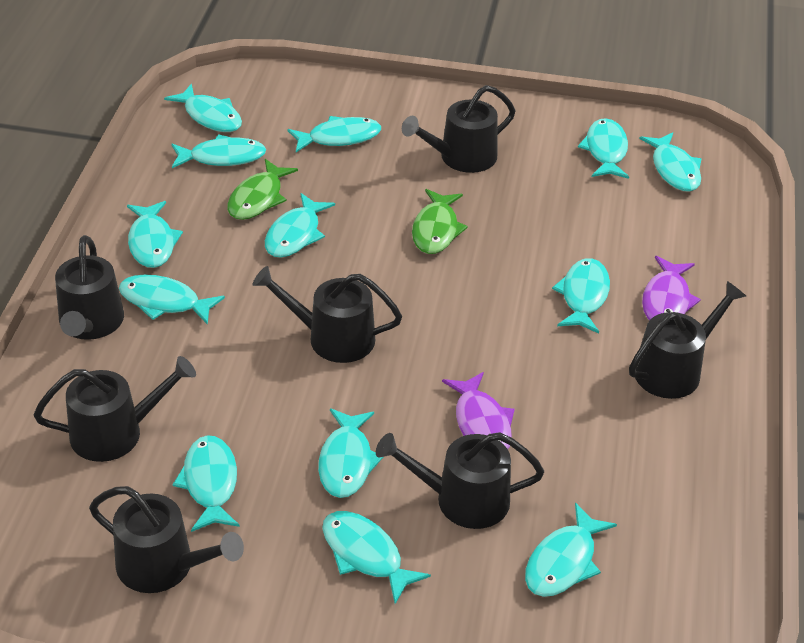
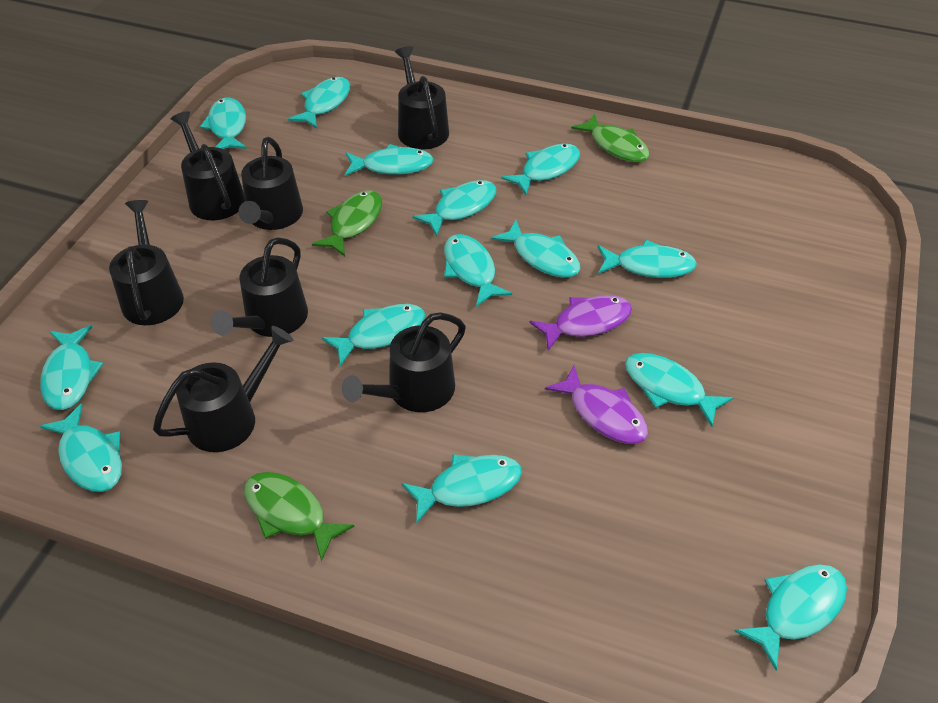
green fish: [227,159,298,220] [412,189,468,254] = 2 -> [244,472,355,562] [312,190,382,257] [571,113,649,162] = 3
turquoise fish: [119,274,225,325] [127,201,183,268] [164,84,242,132] [171,134,266,168] [172,435,240,532] [265,193,335,257] [287,116,381,152] [318,408,383,498] [322,511,431,604] [525,503,617,597] [552,258,610,333] [578,118,629,179] [639,132,701,192] = 13 -> [40,325,103,410] [40,403,122,492] [200,97,247,149] [288,77,350,129] [322,304,425,366] [345,144,434,176] [401,454,522,524] [412,180,496,236] [444,234,512,307] [491,220,580,278] [501,144,580,195] [598,240,697,278] [625,353,733,427] [734,564,847,670] = 14

